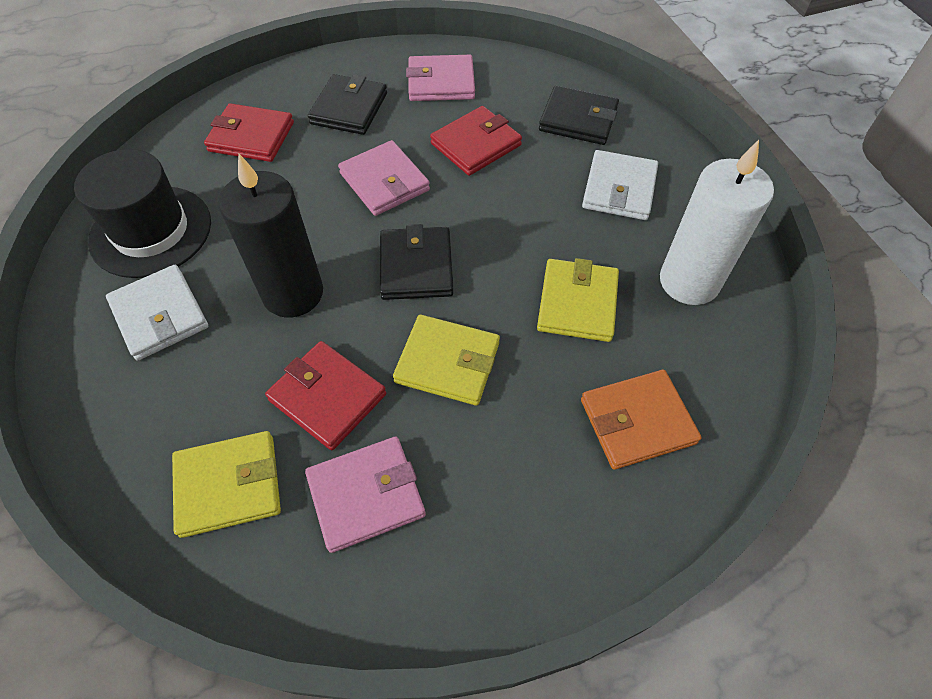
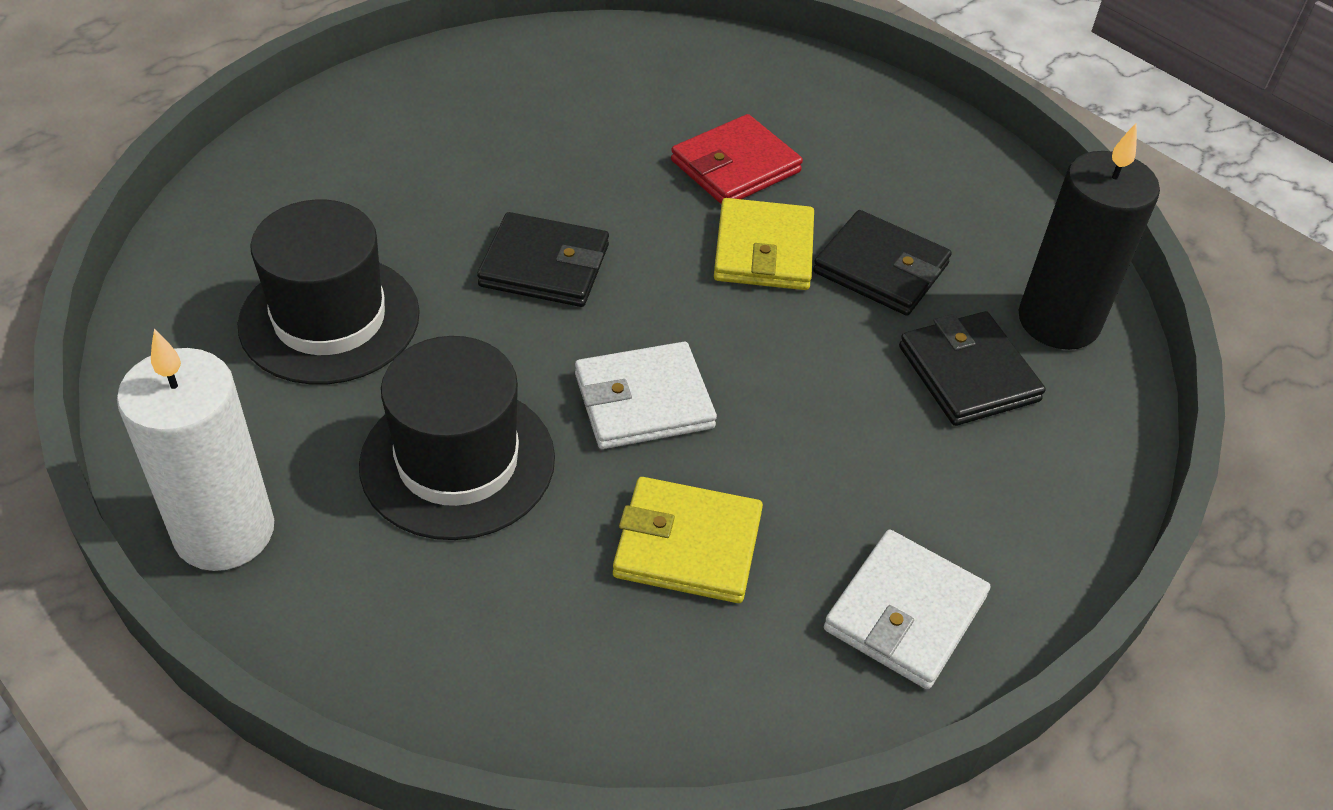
black hat: [74,149,211,278] = 1 -> [238,200,420,384] [359,336,555,540] = 2
orange wallet: [581,370,701,470] = 1 -> none = 0
pink wallet: [305,437,426,553] [338,140,430,216] [406,55,475,101] = 3 -> none = 0
red wallet: [204,103,294,162] [265,341,386,450] [430,106,522,176] = 3 -> [671,114,803,204] = 1
yellow wallet: [172,431,281,538] [393,315,500,405] [537,258,619,342] = 3 -> [613,477,763,603] [714,198,814,290] = 2

